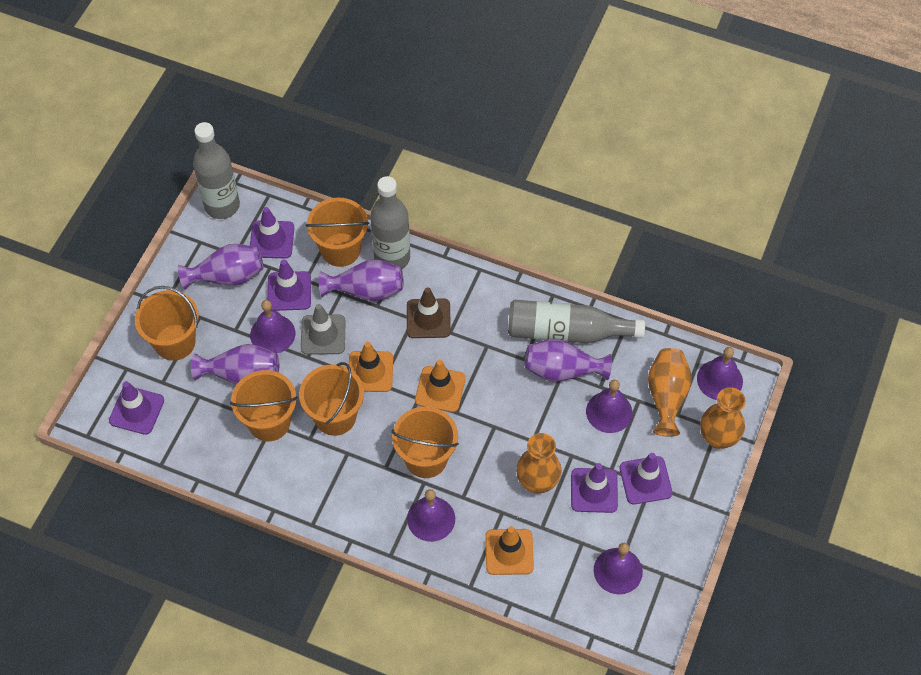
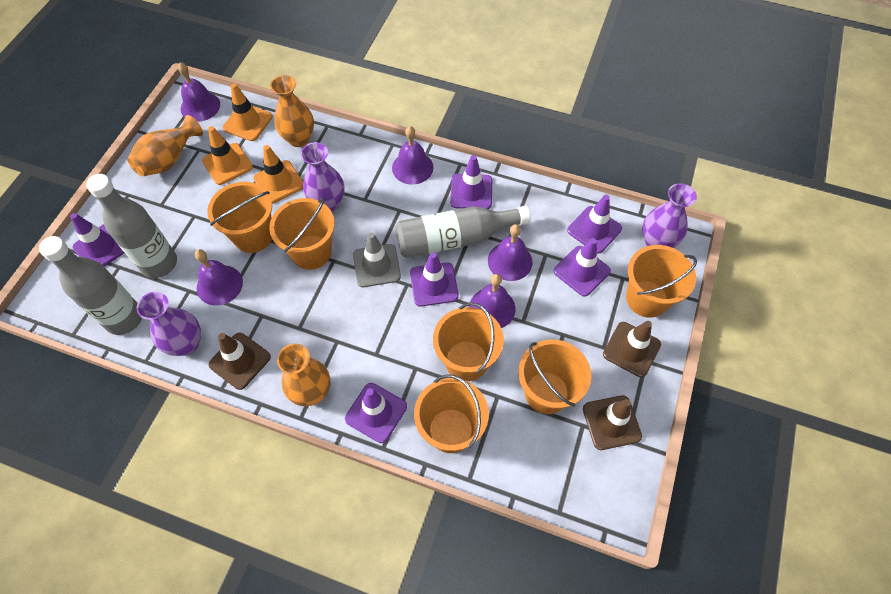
brown traffic cone: [407,287,451,338] = 1 -> [209,333,271,390] [583,395,642,450] [603,321,661,377] = 3
orange bucket: [135,286,199,361] [230,370,298,441] [299,362,364,436] [306,198,369,267] [391,406,459,478] = 5 -> [207,182,272,253] [269,198,335,270] [414,374,489,453] [433,302,504,381] [518,339,592,414] [626,245,697,318] = 6
purple traffic cone: [109,381,164,435] [250,207,294,258] [267,259,311,311] [571,463,618,513] [620,453,673,504] = 5 -> [70,213,124,267] [345,383,407,443] [410,252,459,307] [450,155,492,209] [553,238,611,297] [567,195,622,253] = 6
purple vase: [178,244,263,290] [191,344,279,385] [319,259,404,301] [525,339,612,382] = 4 -> [137,292,201,356] [301,142,345,212] [642,183,697,248] = 3

